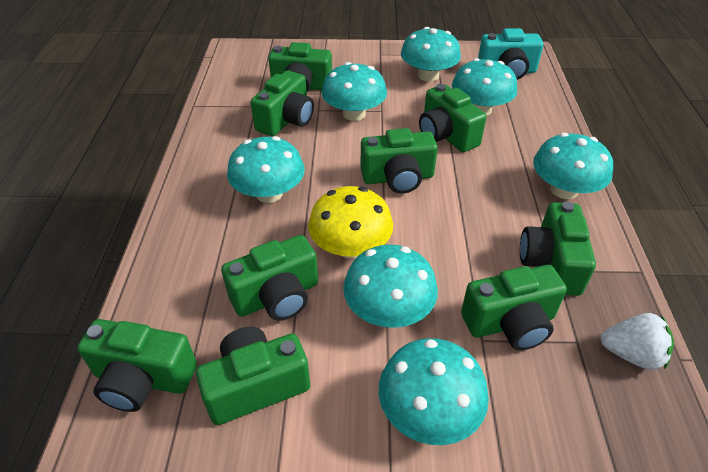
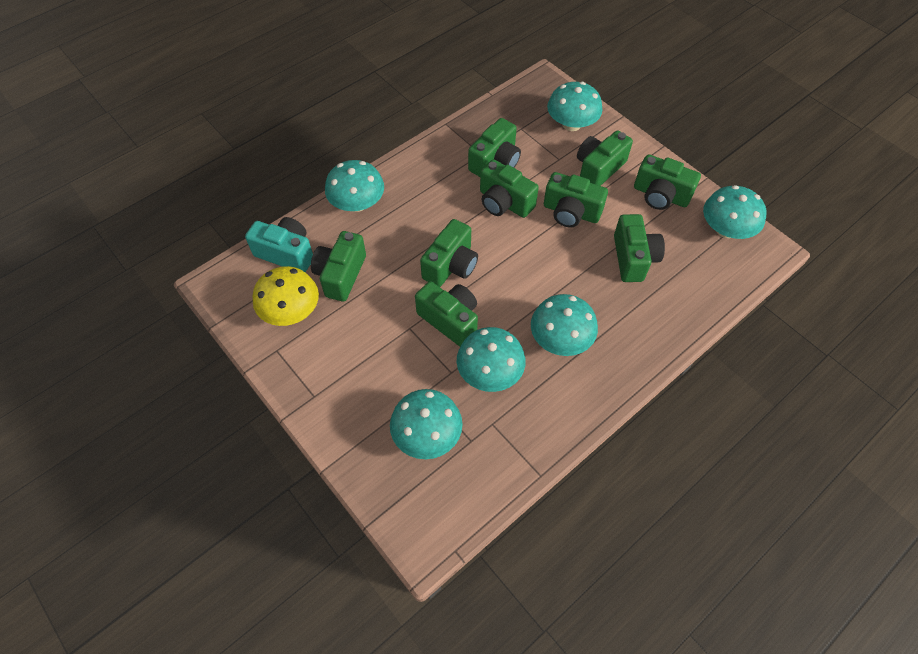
turquoise mushroom: [227,136,305,203] [322,62,387,121] [343,244,438,328] [379,338,489,445] [401,27,461,82] [452,58,517,116] [533,133,613,199] = 7 -> [325,160,384,212] [390,389,462,459] [457,327,525,392] [531,294,598,356] [547,82,603,131] [703,185,767,239] = 6
white strawberry: [601,313,674,370] = 1 -> none = 0

